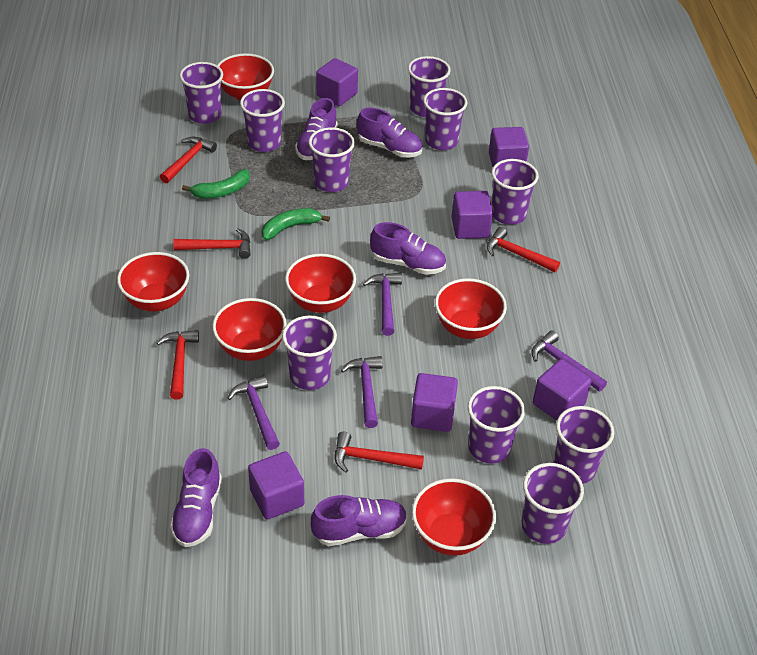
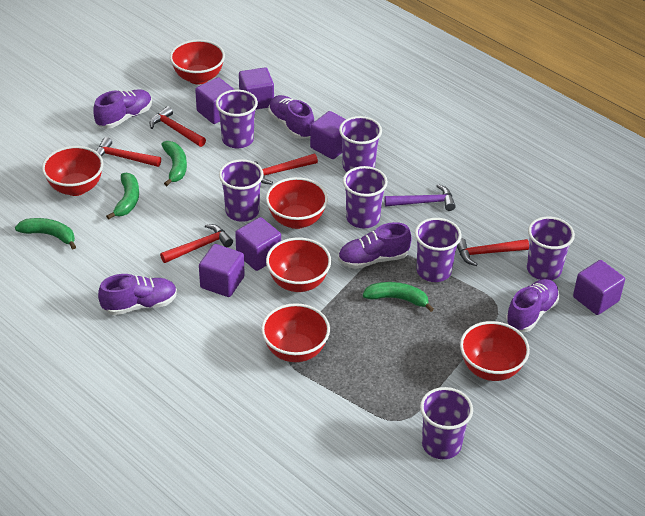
green banana: [182,169,250,199] [261,208,330,240] = 2 -> [15,218,76,249] [106,173,139,220] [161,141,187,186] [363,282,434,312] = 4
purple cup: [179,62,223,124] [240,89,285,152] [282,316,337,390] [309,127,355,192] [408,56,451,117] [423,88,467,150] [468,386,525,464] [491,159,539,225] [522,463,584,544] [553,406,614,484] = 10 -> [216,90,258,148] [219,159,264,222] [339,116,382,172] [343,166,388,228] [415,218,462,282] [420,387,473,459] [527,217,575,280] = 7
purple hammer: [227,375,280,450] [341,356,383,428] [363,273,402,336] [532,330,607,392] = 4 -> [384,184,456,211] = 1

